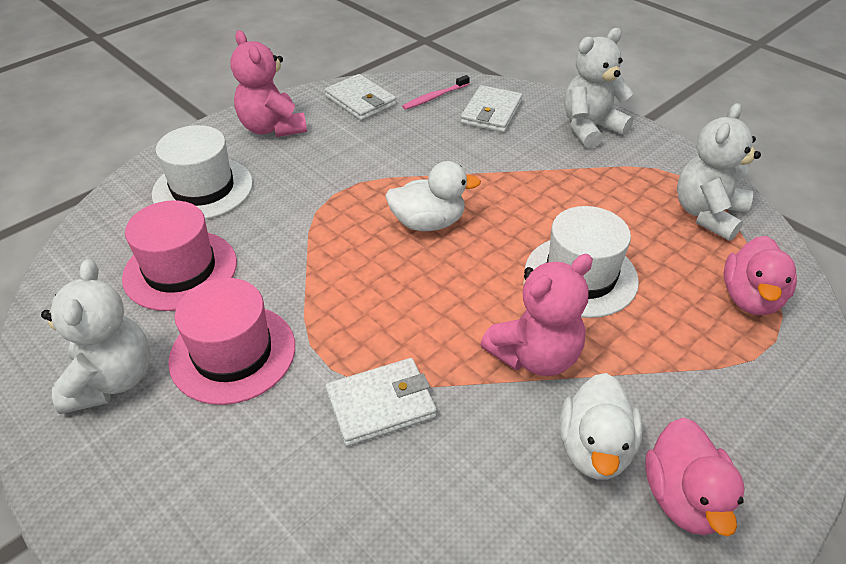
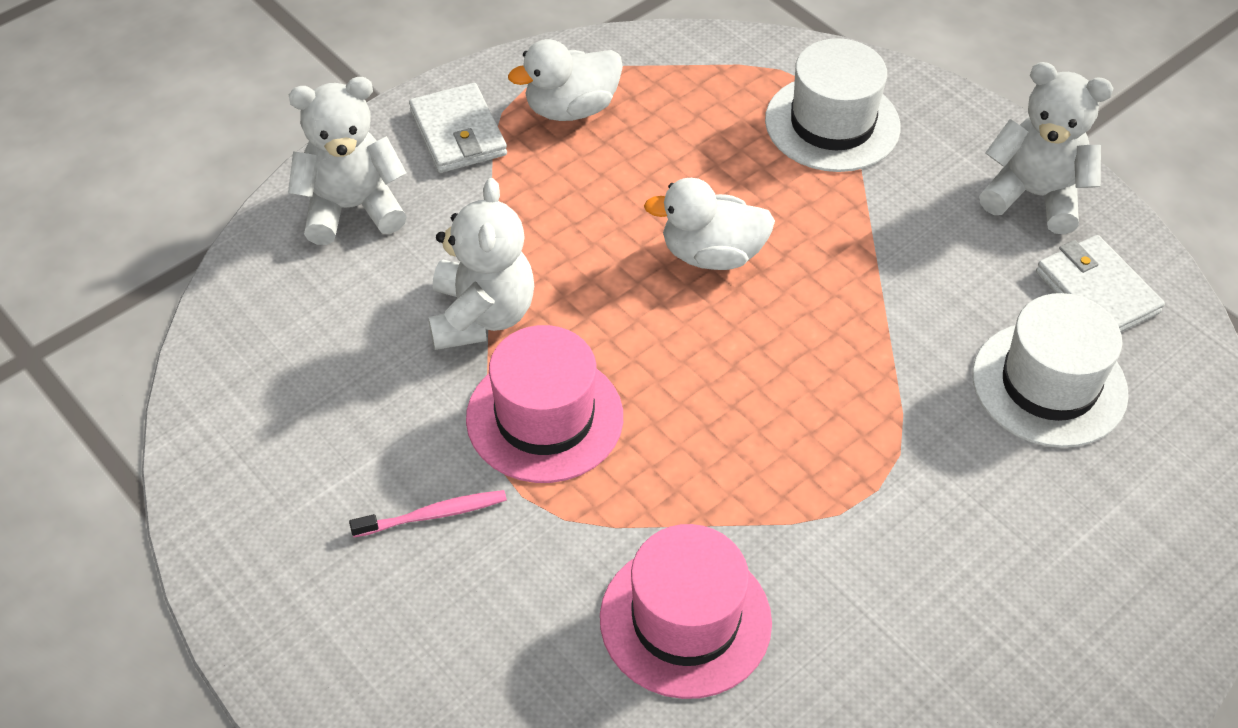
pink duck: [645,418,745,537] [724,236,797,315] = 2 -> none = 0
pink teddy bear: [230,30,307,137] [480,254,593,376] = 2 -> none = 0
white wallet: [325,74,396,121] [325,358,437,446] [461,85,522,133] = 3 -> [409,83,507,173] [1036,235,1165,332] = 2

